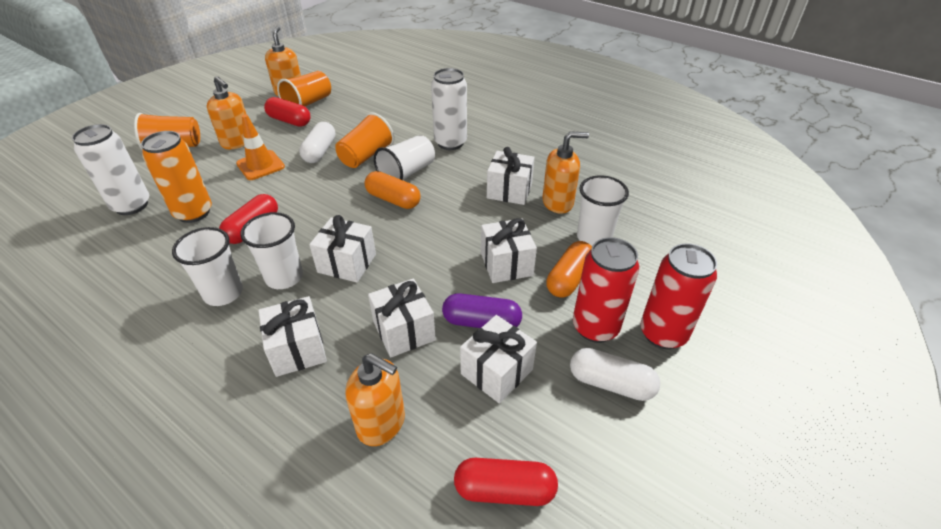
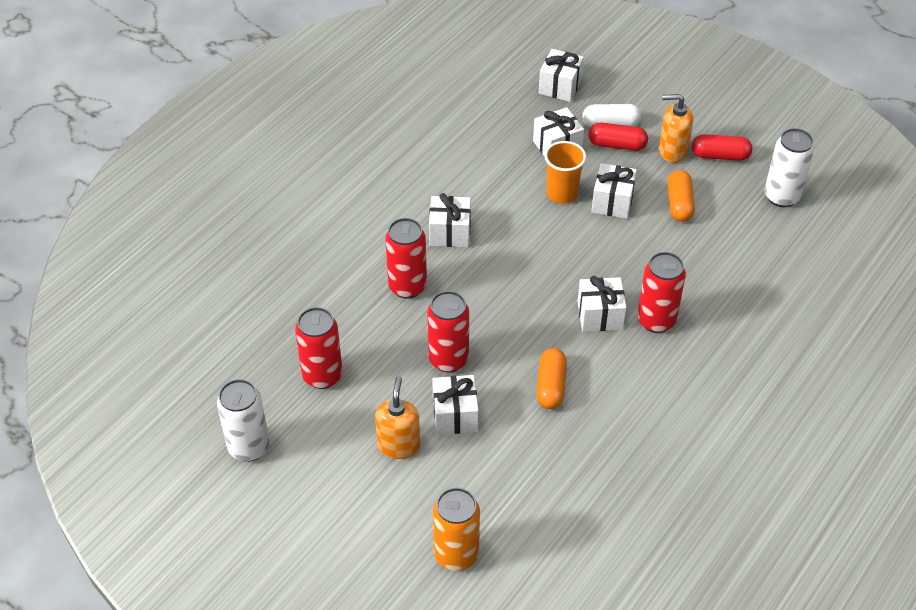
orange cup: [134,113,200,150] [277,71,331,107] [335,113,394,168] = 3 -> [544,141,586,204] = 1
orange soap dispenser: [207,76,246,149] [265,26,301,96] [345,353,405,446] [542,131,589,214] = 4 -> [375,376,420,459] [659,94,693,163] = 2
orange traffic cone: [236,114,285,180] = 1 -> none = 0
purple capsule: [442,293,522,328] = 1 -> none = 0
red can: [573,237,639,343] [640,243,717,349] = 2 -> [295,307,342,389] [385,218,427,299] [427,291,469,373] [637,252,686,333] = 4
red capsule: [219,194,278,244] [264,97,311,127] [454,458,558,506] = 3 -> [589,123,648,151] [692,134,752,161] = 2
white capsule: [299,122,335,163] [570,348,660,401] = 2 -> [582,104,641,127] = 1
white cup: [172,227,243,306] [240,212,303,289] [374,135,435,180] [577,175,629,246] = 4 -> none = 0

